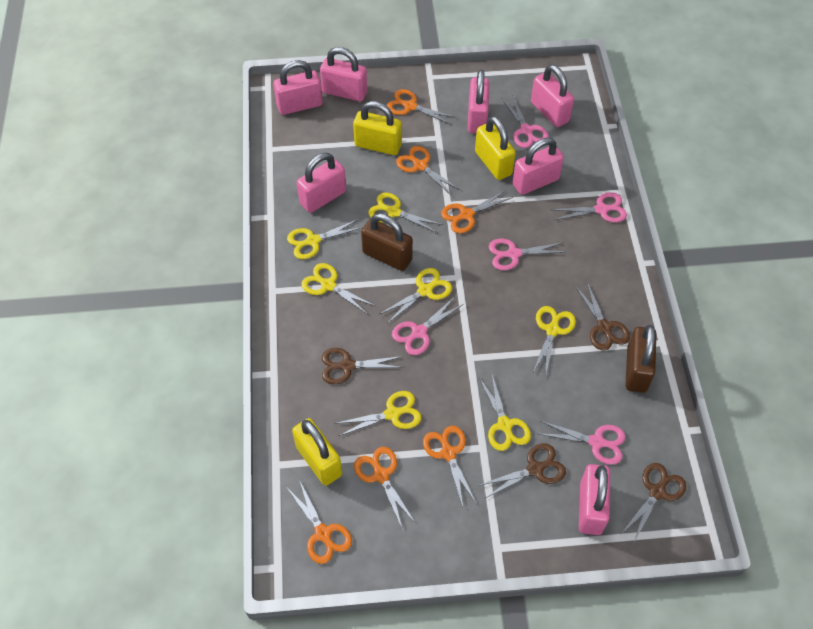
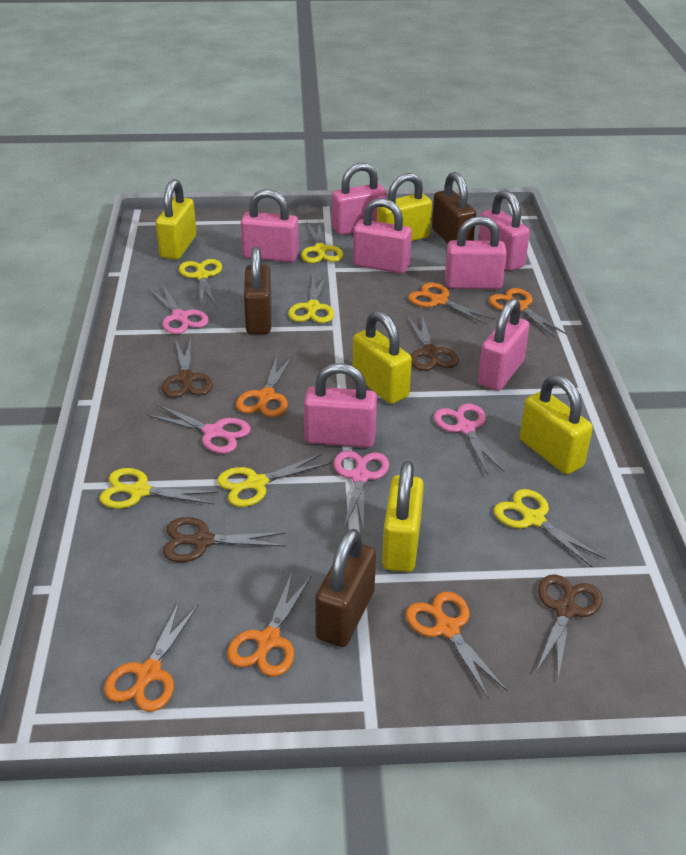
brown padlock: [361,213,413,271] [625,325,656,393] = 2 -> [244,247,272,334] [315,529,376,647] [432,172,476,243] = 3
pink scissors: [392,297,464,355] [489,239,565,270] [502,95,548,148] [539,421,626,465] [551,192,627,222] = 5 -> [147,404,251,454] [149,284,209,334] [334,451,389,532] [434,403,505,475] = 4
yellow padlock: [292,418,342,486] [353,101,402,155] [475,116,516,180] = 3 -> [156,179,197,260] [353,311,412,404] [377,173,432,241] [382,461,424,572] [520,375,593,474] = 5
yellow scissors: [287,219,363,259] [301,263,375,314] [335,391,422,436] [368,193,443,233] [380,268,452,324] [479,375,531,451] [532,306,576,374] = 7 -> [100,468,219,509] [179,259,222,306] [217,454,330,507] [288,274,334,323] [301,222,343,263] [494,489,605,568] = 6

